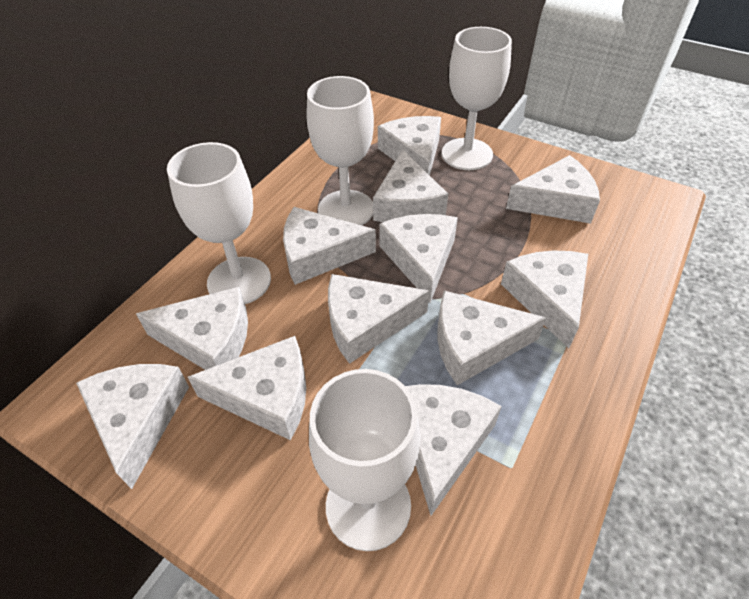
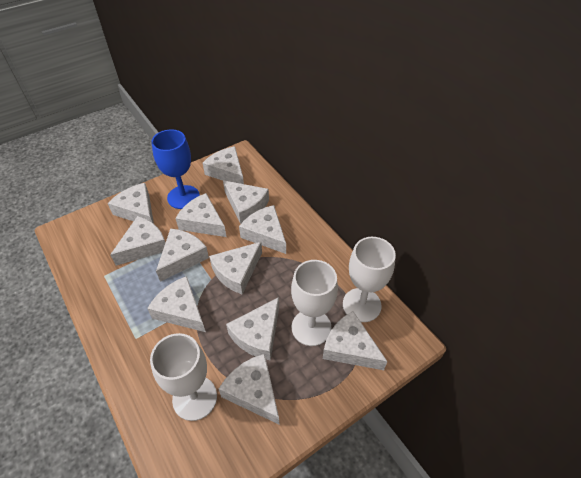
blue goblet: none = 0 -> [151,129,200,209] = 1
white goblet: [167,142,271,304] [307,76,374,225] [309,369,421,551] [442,27,512,170] = 4 -> [150,333,217,421] [291,260,338,346] [343,237,396,322] = 3

